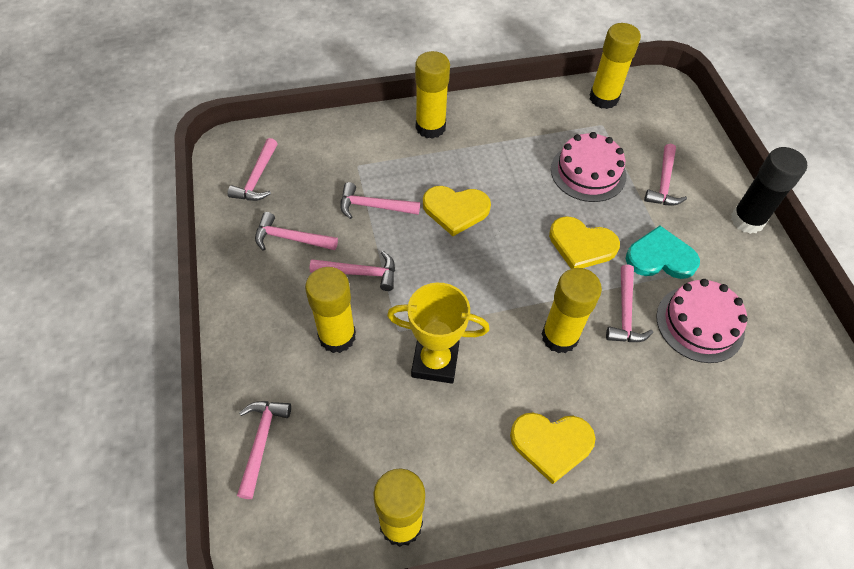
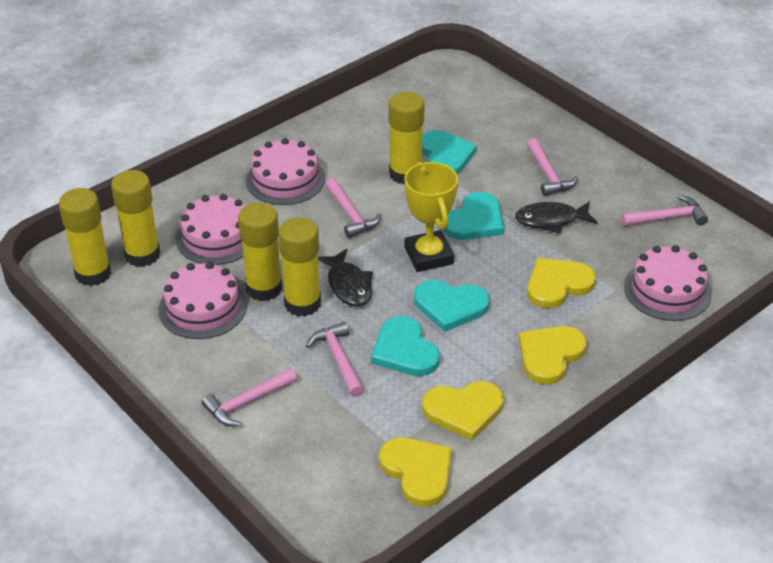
black fish: none = 0 -> [318,249,373,307] [515,201,598,234] = 2
black glue stick: [731,147,807,234] = 1 -> none = 0
pink cake: [551,132,627,202] [656,279,748,363] = 2 -> [159,262,247,339] [176,194,245,265] [246,138,325,205] [624,245,712,321] = 4
pink hammer: [228,138,278,201] [237,401,291,499] [255,212,338,251] [310,251,395,291] [340,182,420,219] [606,265,653,342] [644,144,687,206] = 7 -> [201,368,297,427] [306,322,364,397] [325,178,381,238] [527,138,578,196] [621,195,708,226] = 5
turquoise heart: [626,226,700,279] = 1 -> [371,316,440,376] [414,280,490,332] [422,130,477,174] [443,192,504,240] = 4
yellow heart: [423,186,491,236] [510,413,596,484] [549,216,620,269] = 3 -> [379,437,452,507] [422,381,504,441] [518,326,587,384] [527,258,596,308] = 4

